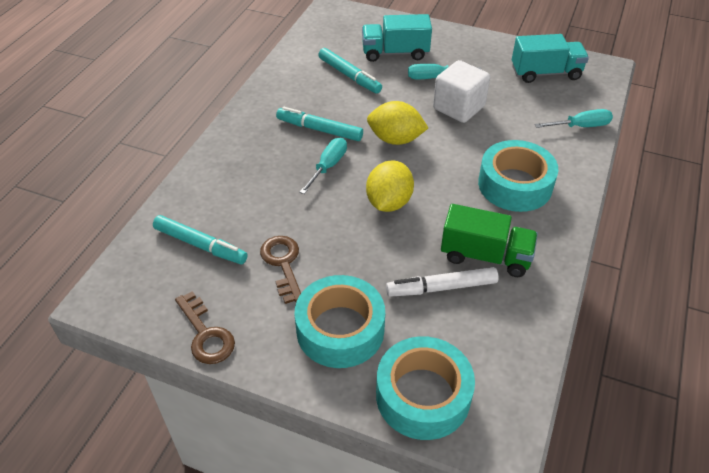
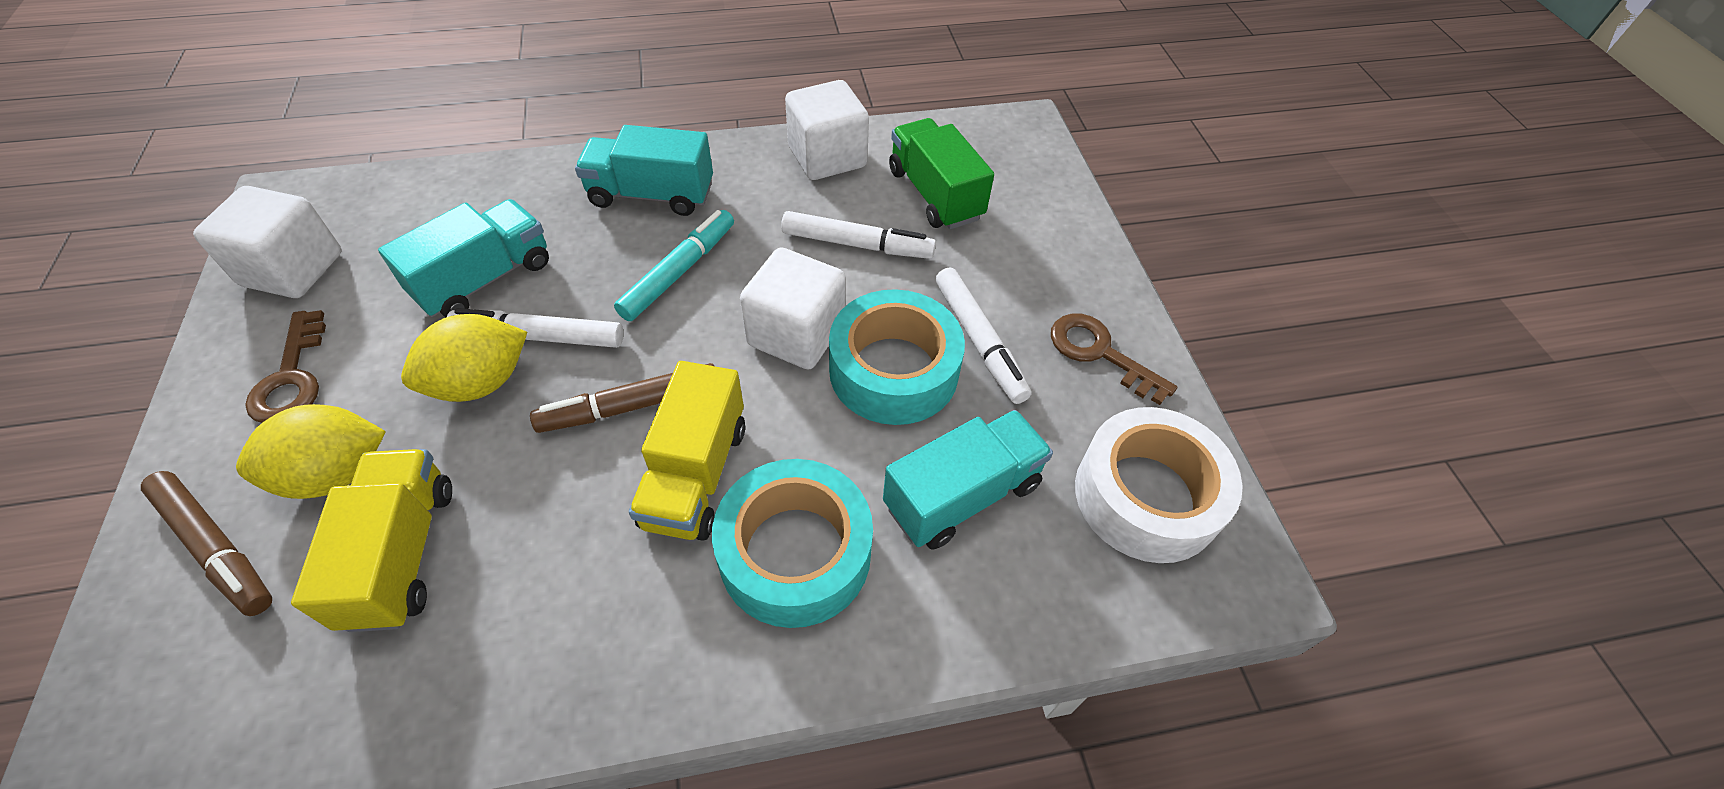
brown marker: none = 0 -> [141,471,272,616] [530,363,714,433] = 2
turquoise marker: [153,215,248,264] [276,107,363,141] [318,48,382,93] = 3 -> [614,210,734,321] = 1
turquoise screwdriver: [300,138,347,194] [408,64,481,79] [535,109,613,128] = 3 -> none = 0
turquoise tape: [295,275,385,368] [376,336,475,440] [478,140,558,212] = 3 -> [712,459,873,628] [829,289,965,425] = 2
turquoise truck: [362,14,432,62] [512,34,589,83] = 2 -> [378,199,549,318] [575,125,713,216] [883,410,1053,550] = 3
white cube: [433,60,490,123] = 1 -> [193,186,342,298] [740,247,846,369] [785,80,869,180] = 3
white marker: [386,267,499,297] = 1 -> [447,308,624,348] [781,211,936,259] [935,268,1031,404] = 3
white tape: none = 0 -> [1075,407,1243,563] = 1
yellow truck: none = 0 -> [291,449,452,632] [629,361,745,541] = 2

